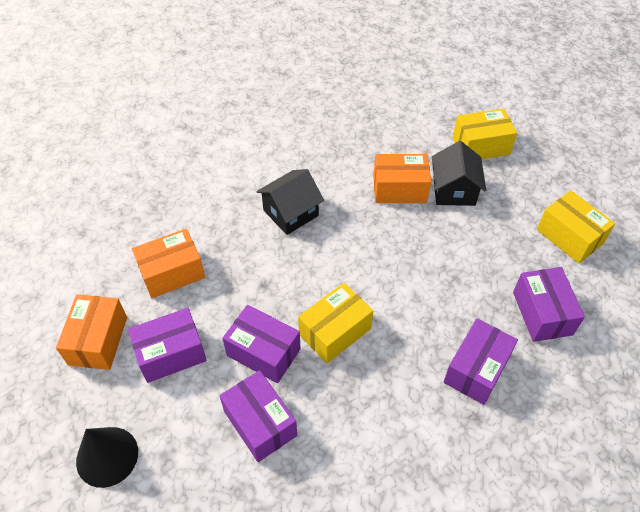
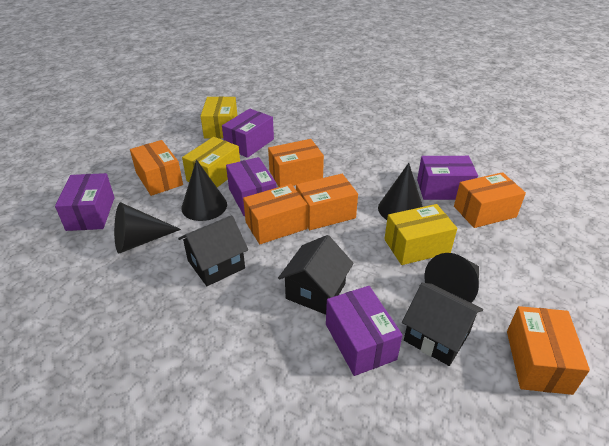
black cone: [76,427,138,488] = 1 -> [114,202,181,253] [181,159,227,221] [378,163,423,220] [424,253,479,303] = 4
black house: [256,169,324,235] [432,141,486,206] = 2 -> [178,215,248,286] [278,235,354,315] [402,283,483,366] = 3
orange box: [56,294,127,370] [132,229,205,298] [373,154,431,203] = 3 -> [130,140,183,196] [243,184,307,244] [268,139,324,187] [296,174,358,230] [454,172,526,228] [507,306,590,395] = 6

